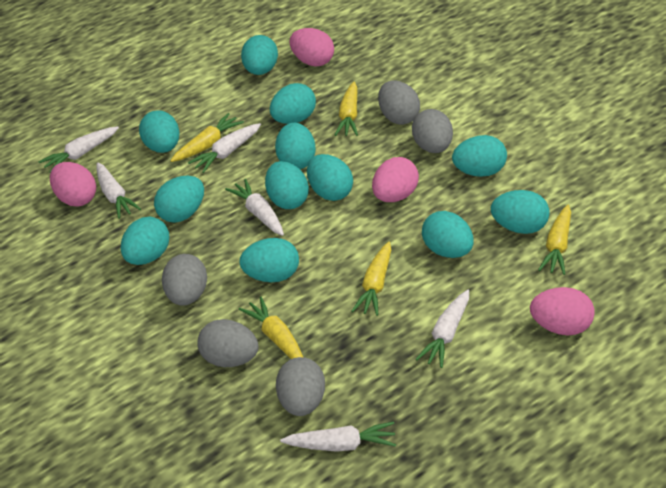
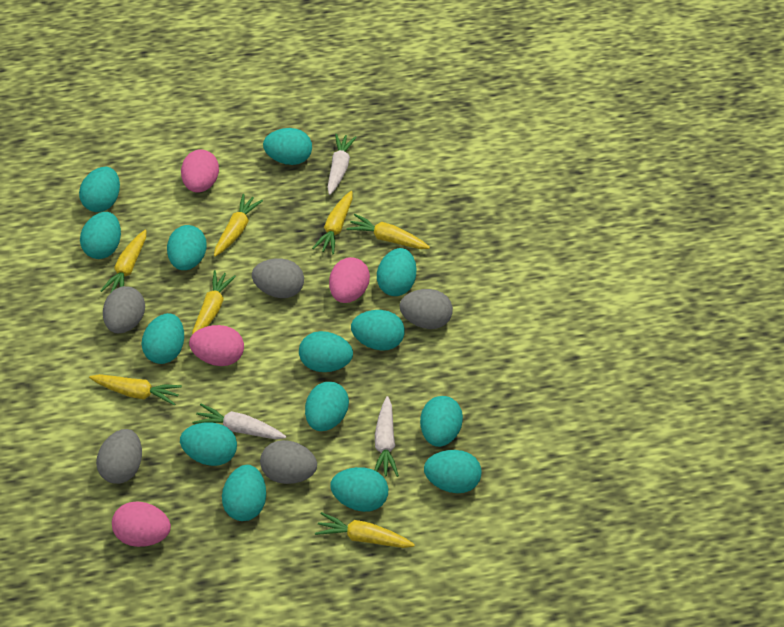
turquoise egg: [121,217,170,265] [139,110,180,153] [154,175,204,223] [239,238,299,282] [241,35,278,75] [265,161,309,209] [270,83,316,124] [275,123,316,169] [307,154,353,201] [422,211,474,258] [452,135,507,177] [491,190,549,234] = 12 -> [79,167,120,212] [80,212,121,259] [142,313,184,364] [167,225,207,270] [180,422,237,466] [222,465,266,521] [263,128,312,165] [299,331,353,372] [305,382,349,431] [330,467,388,512] [351,310,405,351] [377,248,416,296] [420,396,463,447] [424,450,481,493] = 14
white carrot: [38,126,119,173] [96,163,141,219] [188,123,261,173] [225,179,284,236] [280,421,396,452] [415,290,469,368] = 6 -> [192,404,286,439] [327,134,357,195] [374,396,399,477] = 3
yellow carrot: [170,113,244,162] [239,297,303,359] [335,82,358,136] [352,242,391,316] [538,205,571,275] = 5 -> [89,374,182,406] [100,230,147,292] [192,270,236,335] [214,194,263,257] [312,191,353,255] [315,512,415,548] [346,214,430,249] = 7

